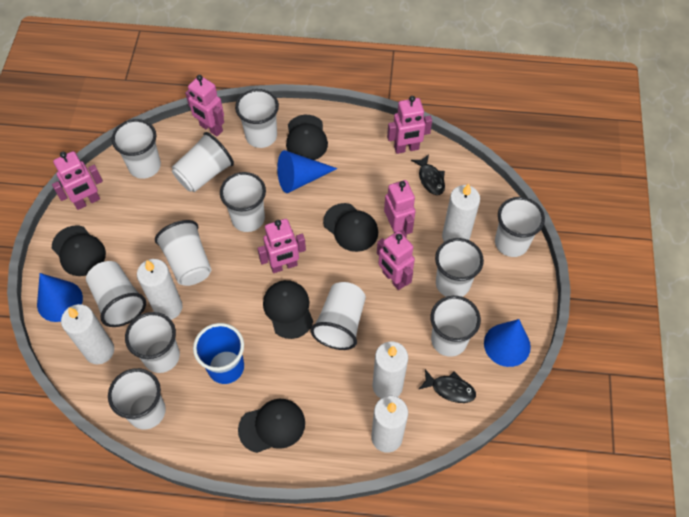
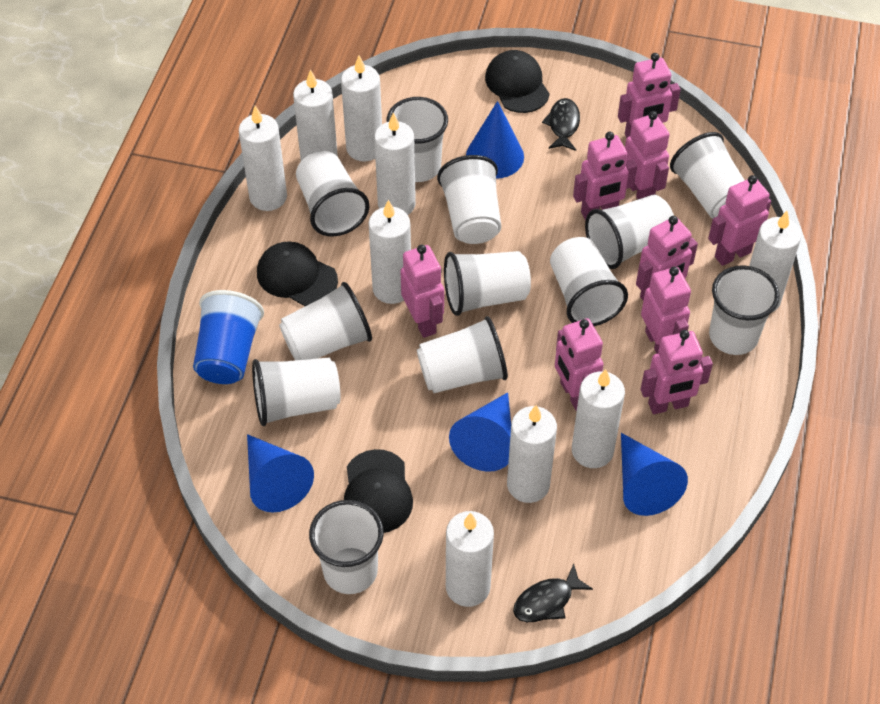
black cap: [52,225,106,276] [238,399,305,453] [263,280,313,339] [286,115,328,160] [323,203,378,252] = 5 -> [257,241,338,306] [344,449,413,533] [485,50,550,113] = 3
blue cone: [37,273,83,322] [277,150,338,193] [484,319,531,367] = 3 -> [247,434,314,513] [449,392,511,472] [466,101,524,179] [621,433,688,516] = 4
pink robot: [52,151,103,210] [185,75,224,136] [257,219,306,273] [377,231,415,290] [384,180,415,238] [387,96,432,154] = 6 -> [400,244,444,338] [555,318,604,411] [573,132,637,221] [618,53,681,138] [625,111,670,199] [636,216,698,301] [641,267,691,354] [641,330,713,414] [708,175,771,266] = 9
white candle: [61,304,114,364] [137,259,183,320] [371,396,408,453] [373,342,408,398] [442,184,480,242] = 5 -> [239,105,287,211] [293,69,338,161] [341,55,382,161] [369,200,411,304] [374,112,416,215] [446,511,494,607] [507,405,557,503] [572,369,625,468] [749,211,801,312] = 9

